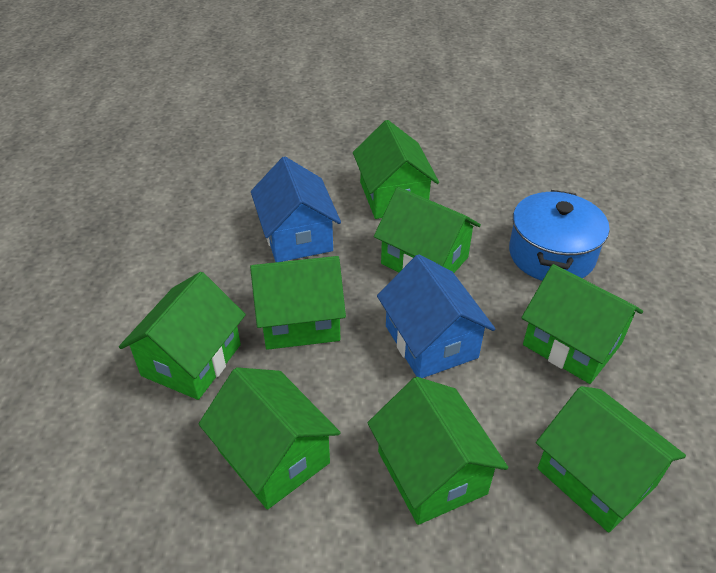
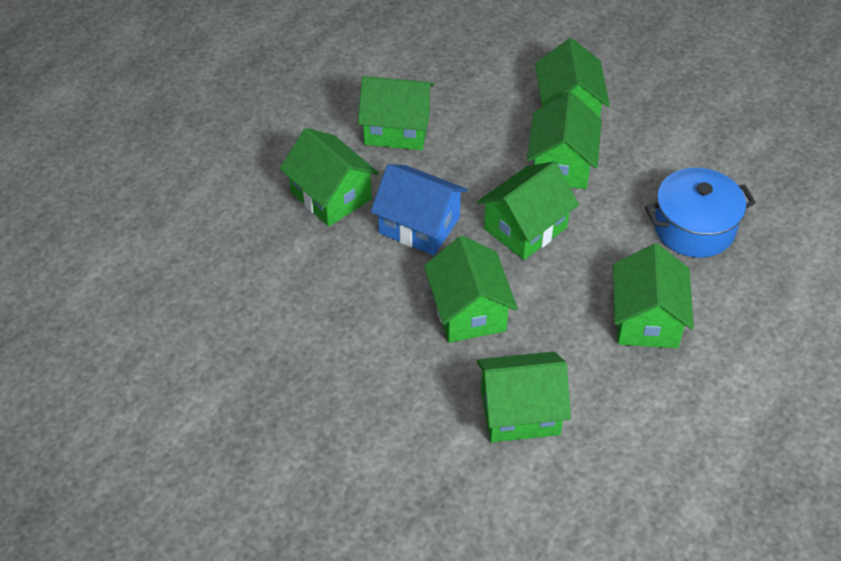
blue house: [251,156,341,262] [377,254,495,378] = 2 -> [371,164,468,255] = 1

